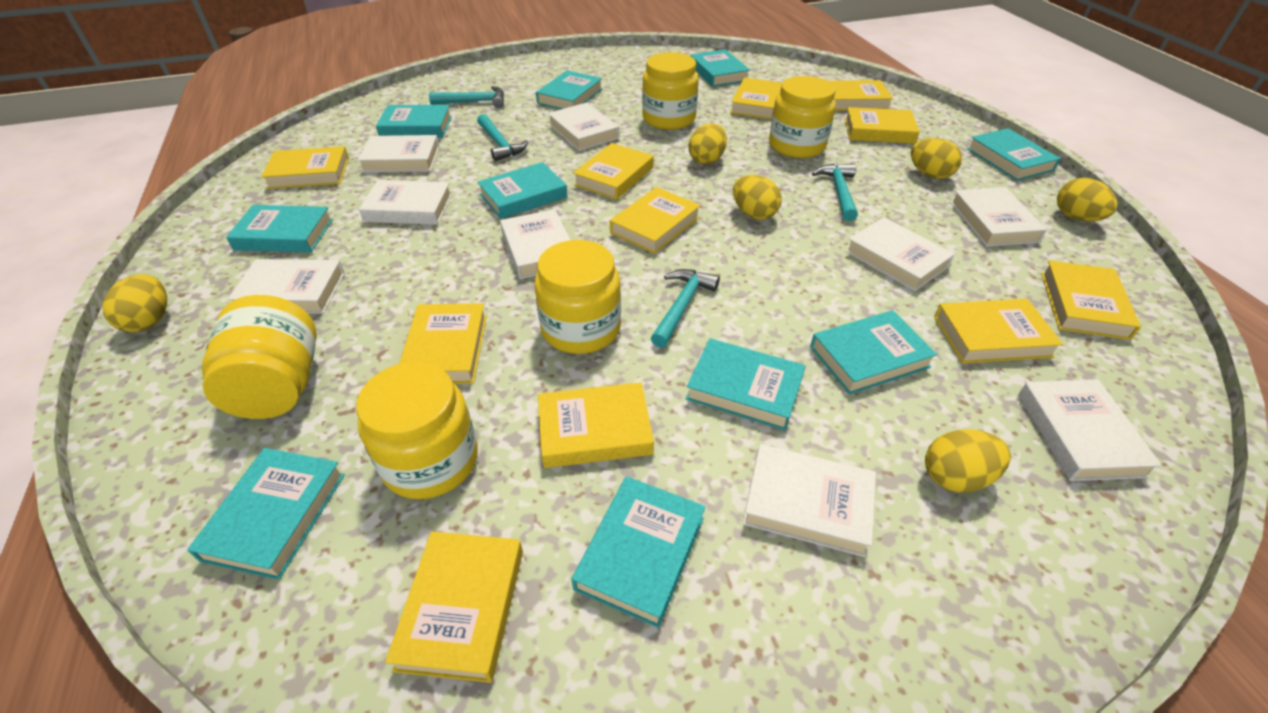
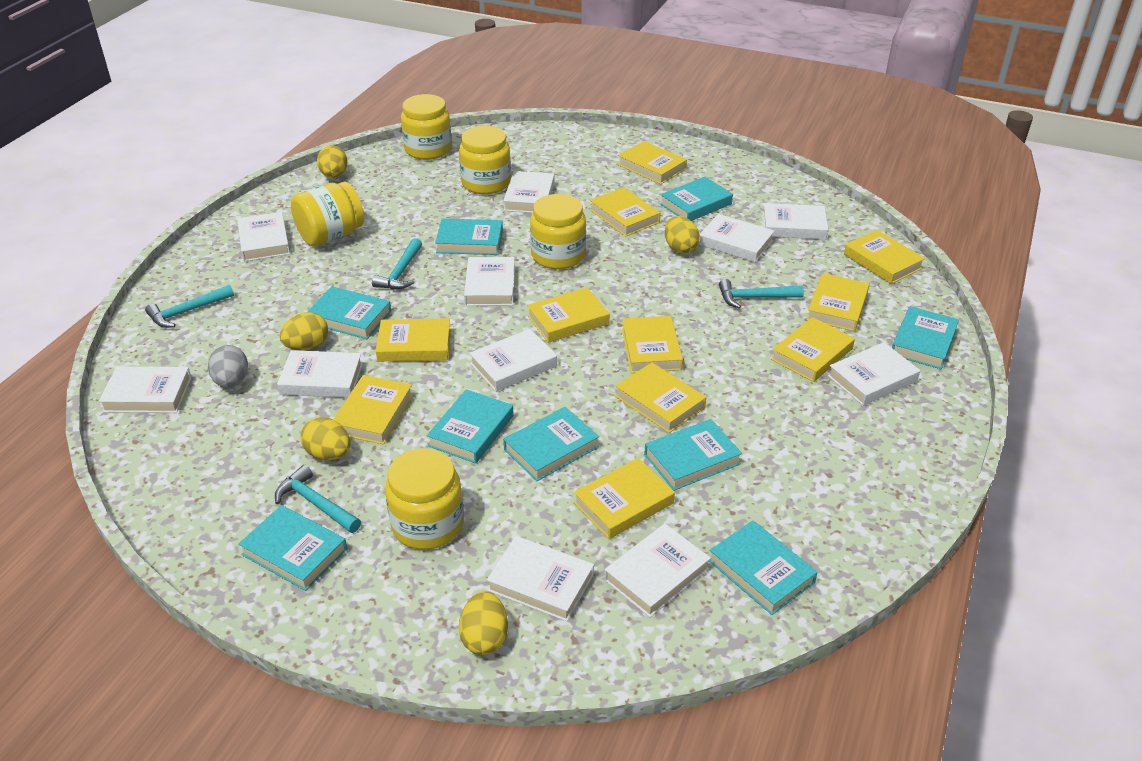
grey egg: none = 0 -> [208,345,248,388] = 1
turquoise book: [187,448,345,580] [226,205,333,253] [376,105,452,138] [477,162,567,219] [536,70,603,109] [571,476,706,628] [686,338,805,430] [690,49,750,87] [810,310,937,395] [967,128,1061,181] = 10 -> [238,505,347,591] [306,286,391,339] [427,389,514,464] [435,219,503,255] [503,407,599,481] [644,419,742,491] [660,177,733,221] [708,521,817,615] [892,306,959,369] = 9
white book: [228,259,345,314] [358,135,439,172] [359,180,452,225] [500,209,570,279] [548,102,619,151] [743,444,876,557] [845,217,955,291] [950,187,1047,247] [1018,380,1162,481] = 9 -> [99,367,192,413] [237,212,290,262] [277,350,363,398] [464,257,515,306] [469,329,557,392] [487,536,594,621] [503,171,555,213] [604,524,711,617] [699,214,774,262] [763,203,828,240] [828,342,920,406] = 11
yellow egg: [102,274,167,333] [689,123,727,165] [733,175,782,220] [911,138,962,179] [925,429,1011,493] [1057,178,1117,222] = 6 -> [280,312,328,351] [301,417,351,460] [317,146,348,178] [459,592,508,655] [665,216,700,254] = 5

